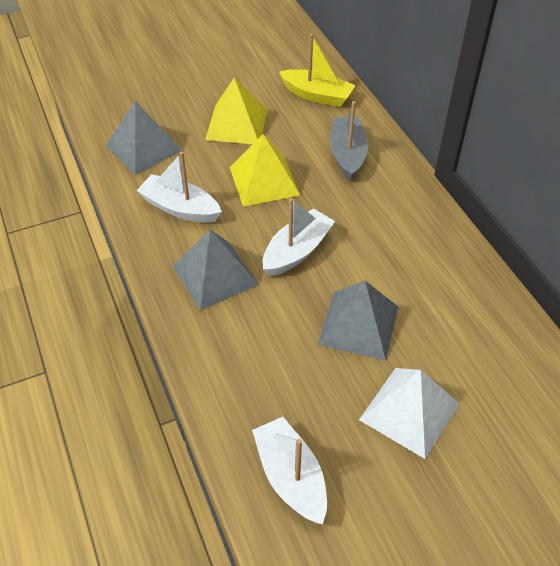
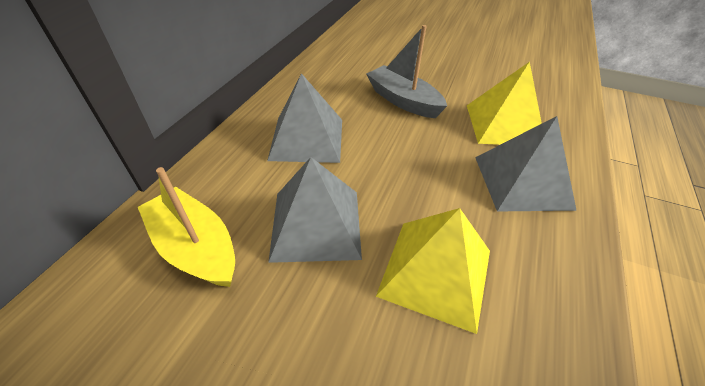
white boat: [137,152,222,223] [252,417,327,524] [263,198,335,276] = 3 -> none = 0
white pyramid: [359,368,460,459] = 1 -> none = 0

